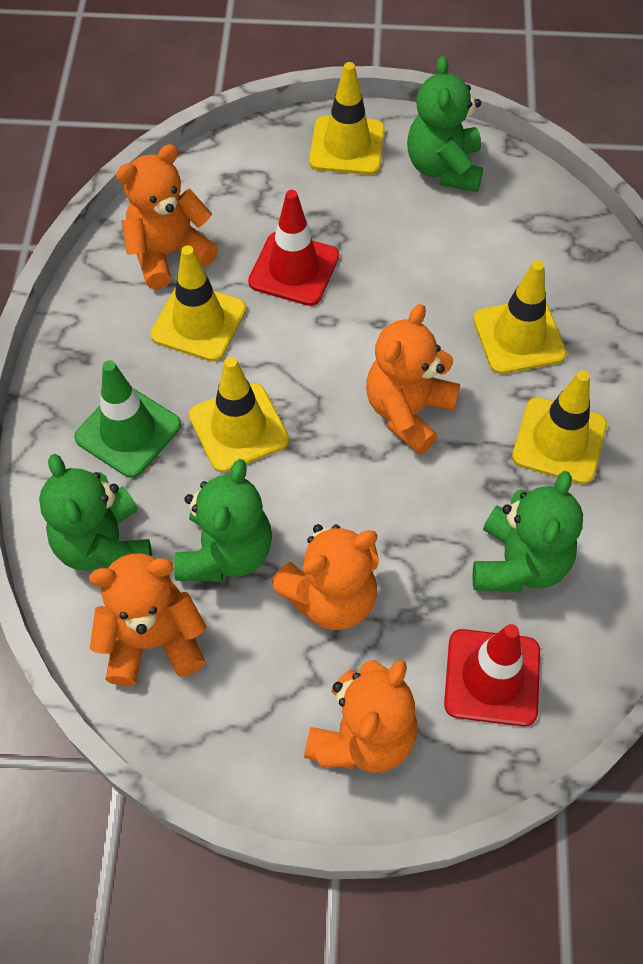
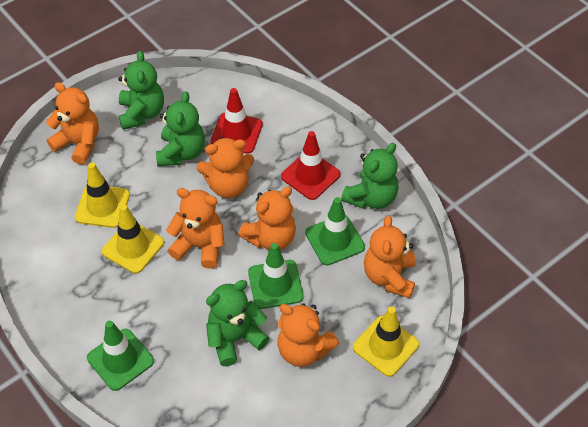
green traffic cone: [74,360,181,478] = 1 -> [87,320,154,391] [248,243,303,309] [305,197,365,266] = 3
orange teddy bear: [89,553,206,686] [116,144,218,289] [272,524,379,630] [304,660,417,772] [366,304,460,455] = 5 -> [46,82,99,165] [166,188,224,269] [197,137,254,198] [238,186,296,250] [277,303,339,367] [364,215,416,298] = 6
yellow traffic cone: [150,245,246,361] [189,357,289,472] [309,62,385,175] [473,260,567,374] [512,370,607,484] = 5 -> [75,163,130,228] [101,204,164,273] [353,306,419,377] = 3

